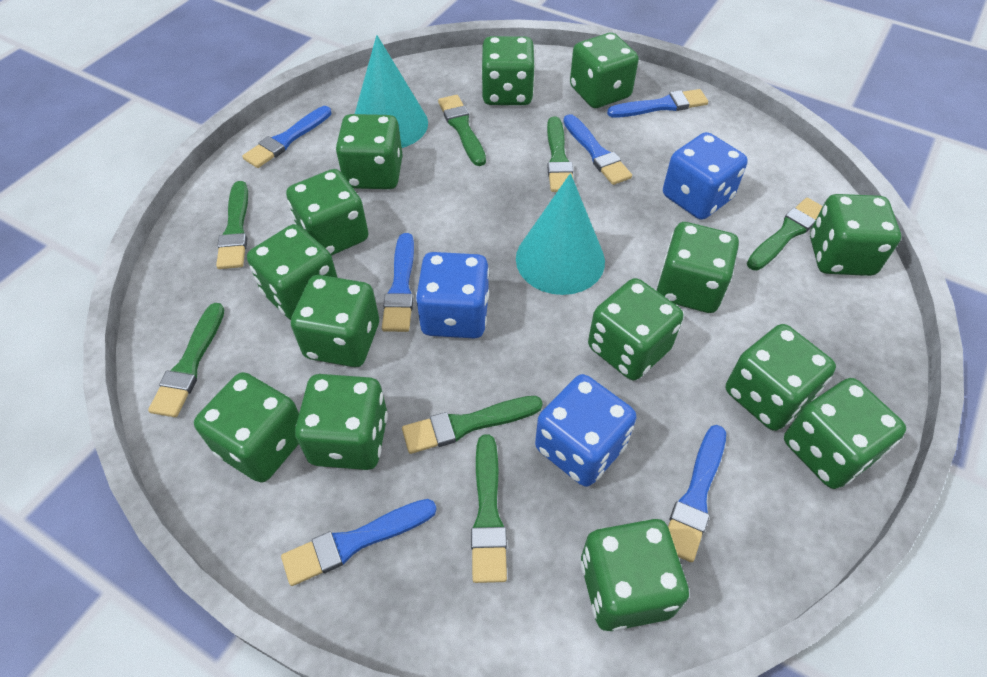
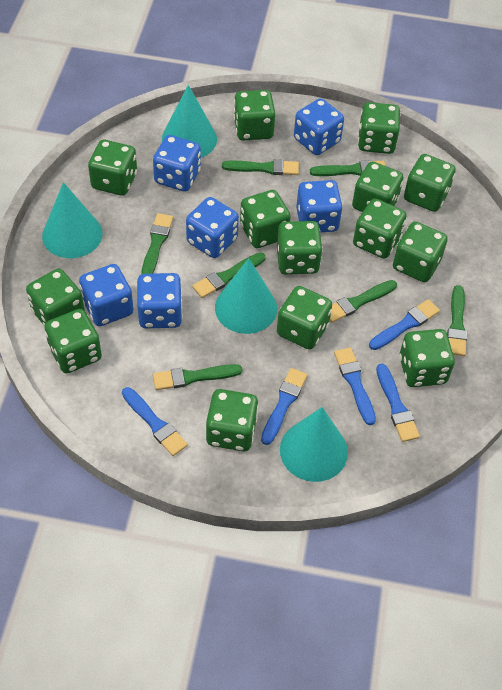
blue brush: [242,106,331,168] [281,499,437,586] [382,233,414,332] [563,114,632,185] [607,89,708,118] [668,425,726,562] = 6 -> [122,387,188,456] [261,368,307,445] [334,347,376,425] [369,299,440,350] [376,364,420,442] = 5
blue dice: [416,252,489,339] [535,374,636,487] [663,132,748,220] = 3 -> [79,264,134,326] [137,273,183,329] [153,135,201,192] [186,197,239,258] [294,98,344,155] [296,180,343,233] = 6
turquoise cone: [355,35,428,148] [516,173,605,295] = 2 -> [42,182,102,258] [162,85,217,157] [215,258,277,334] [280,407,348,482] = 4

